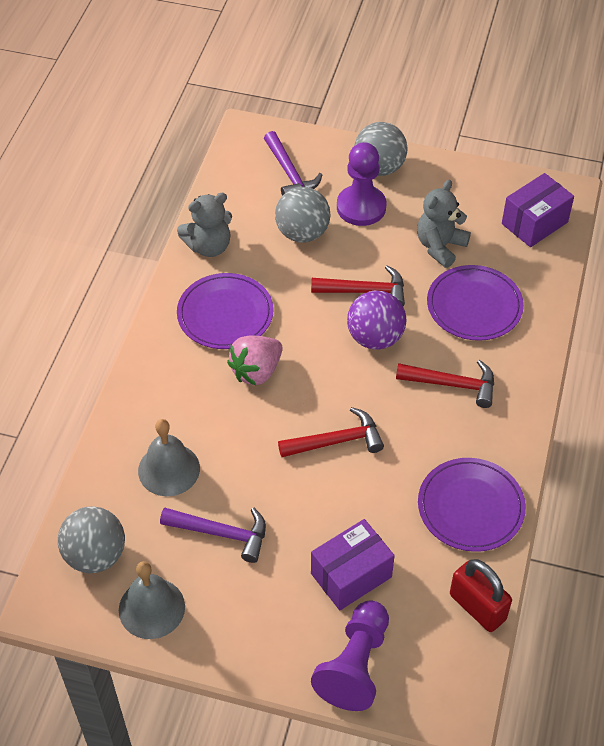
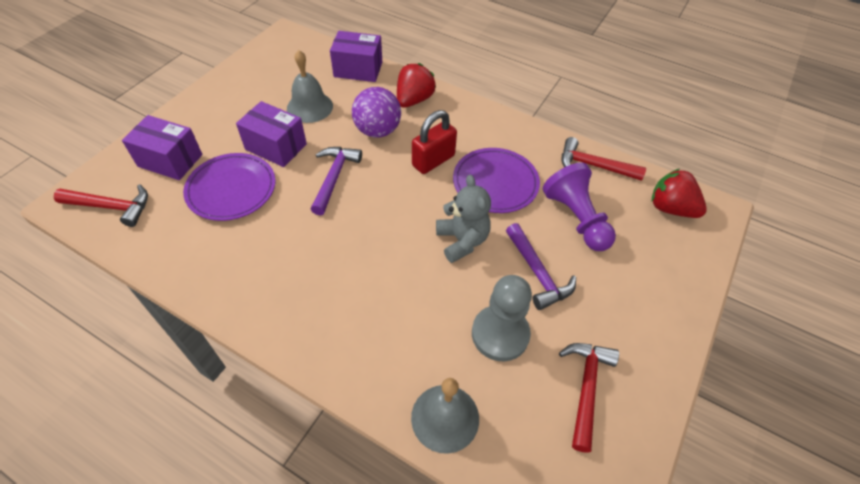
grey ball: [58,506,125,573] [275,187,331,242] [354,122,408,176] = 3 -> none = 0
grey pawn: none = 0 -> [472,275,532,361] = 1
grey teddy bear: [177,193,232,257] [417,180,471,268] = 2 -> [436,175,491,263] = 1
pink strawberry: [227,336,282,385] = 1 -> none = 0
purple box: [311,519,395,610] [502,173,574,247] = 2 -> [122,115,202,180] [236,101,307,167] [330,31,382,82] = 3
purple pawn: [311,600,389,711] [337,142,386,226] = 2 -> [543,162,616,251] = 1
purple plate: [177,273,273,349] [418,458,526,552] [427,265,524,341] = 3 -> [183,153,276,221] [453,148,540,213] = 2
red strawberry: none = 0 -> [397,63,436,108] [652,169,707,218] = 2

